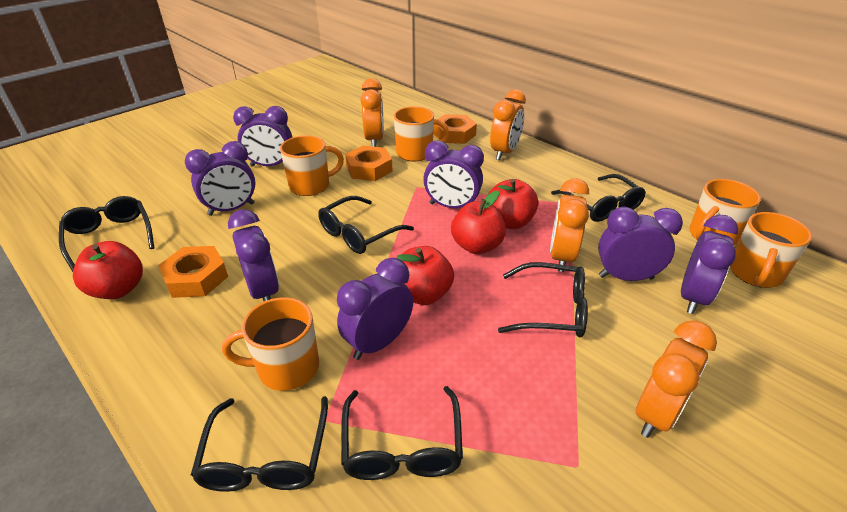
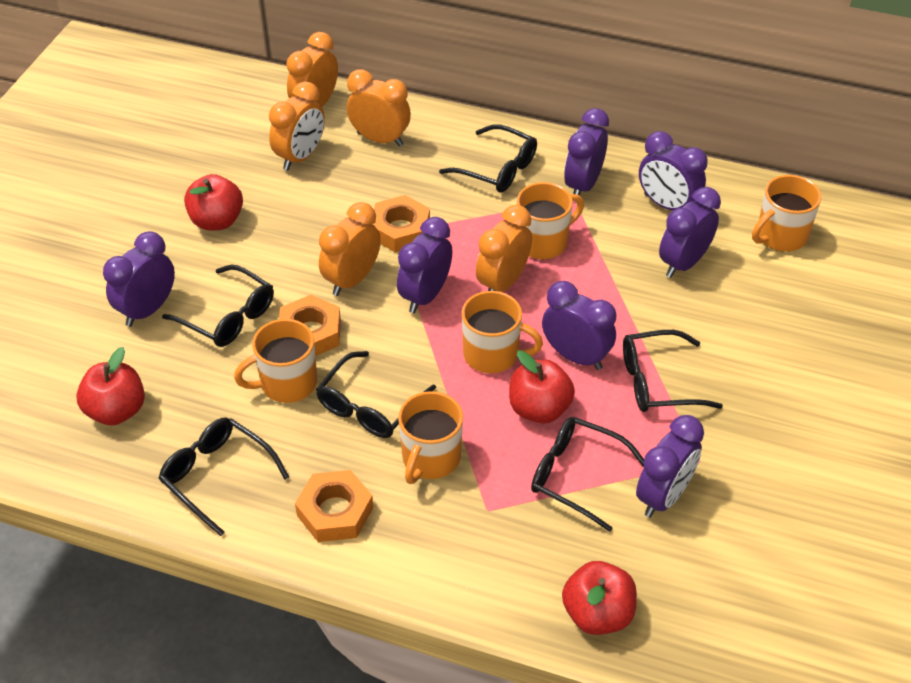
orange clock: [360,78,384,147] [490,89,526,160] [550,178,589,272] [636,320,717,438] = 4 -> [269,81,325,170] [286,32,338,107] [319,202,381,296] [347,69,411,147] [476,205,532,292] = 5

